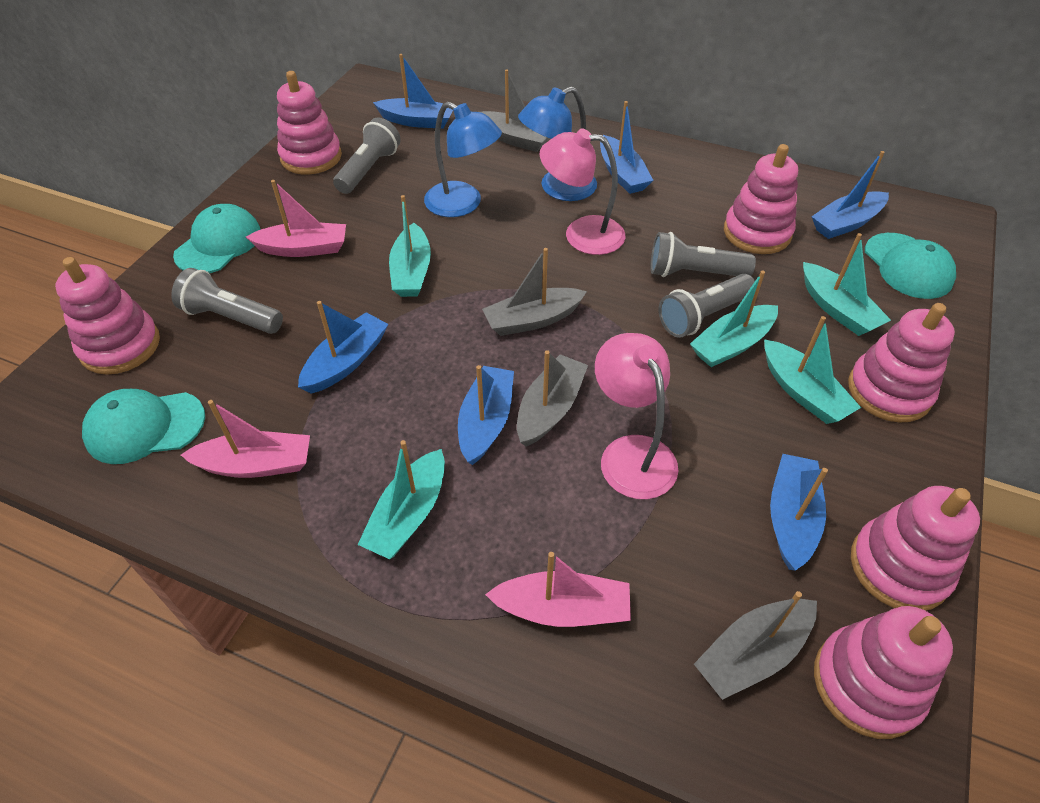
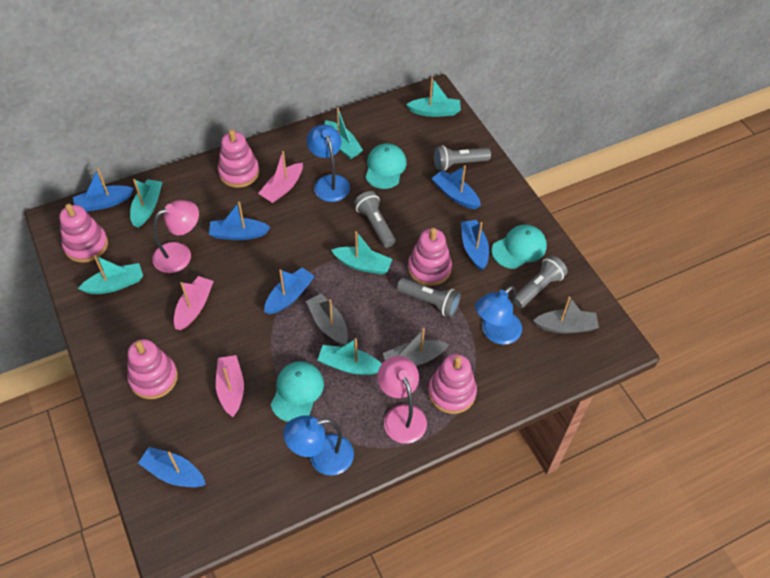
blue lamp: [424,102,502,217] [518,87,597,201] = 2 -> [283,415,354,476] [307,124,350,202] [475,286,522,345] = 3
grey boat: [481,69,549,152] [482,248,587,336] [517,350,588,447] [694,591,817,700] = 4 -> [306,294,348,346] [383,328,449,366] [533,297,599,334] = 3
pink stacking toy: [55,257,160,375] [277,71,342,174] [724,144,798,254] [814,606,953,739] [848,303,955,422] [851,486,980,611] = 6 -> [59,204,108,263] [127,339,178,399] [218,129,259,188] [408,228,452,286] [428,354,477,414] = 5
turquoise boat: [358,440,445,559] [389,195,431,297] [690,270,778,367] [764,316,861,424] [803,233,891,336] = 5 -> [78,255,143,294] [130,179,162,228] [318,338,382,375] [325,107,363,159] [331,231,392,275] [406,77,461,117] = 6

